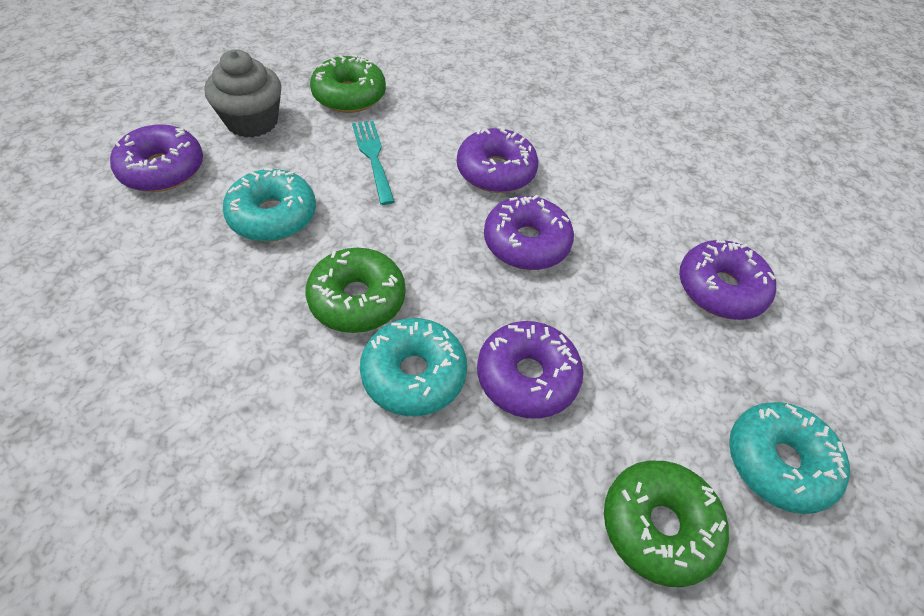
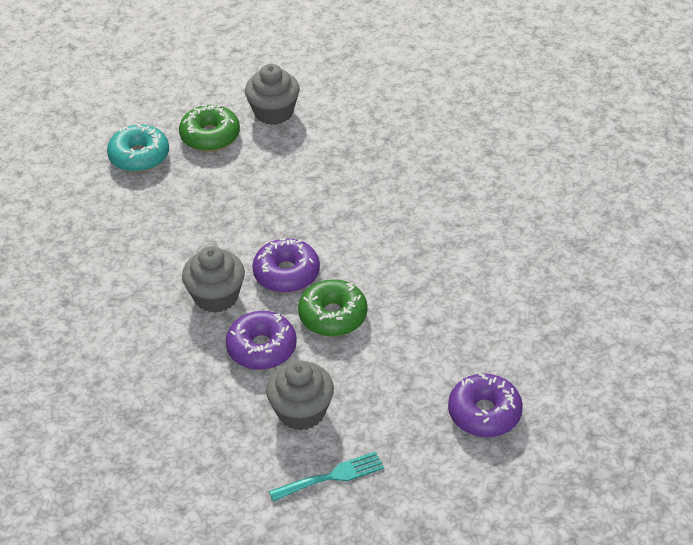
green donut: [305,248,406,333] [310,54,386,113] [604,460,729,587] = 3 -> [179,105,240,152] [298,279,367,337] = 2
grey cupcake: [205,49,281,138] = 1 -> [182,246,245,313] [245,64,300,125] [266,360,334,430] = 3
purple donut: [110,124,203,192] [457,127,539,193] [477,321,583,419] [484,195,574,270] [679,240,776,320] = 5 -> [226,311,297,370] [252,238,320,293] [448,373,523,437] = 3
turquoise donut: [223,168,316,242] [360,318,467,416] [729,402,850,514] = 3 -> [107,123,169,172] = 1

